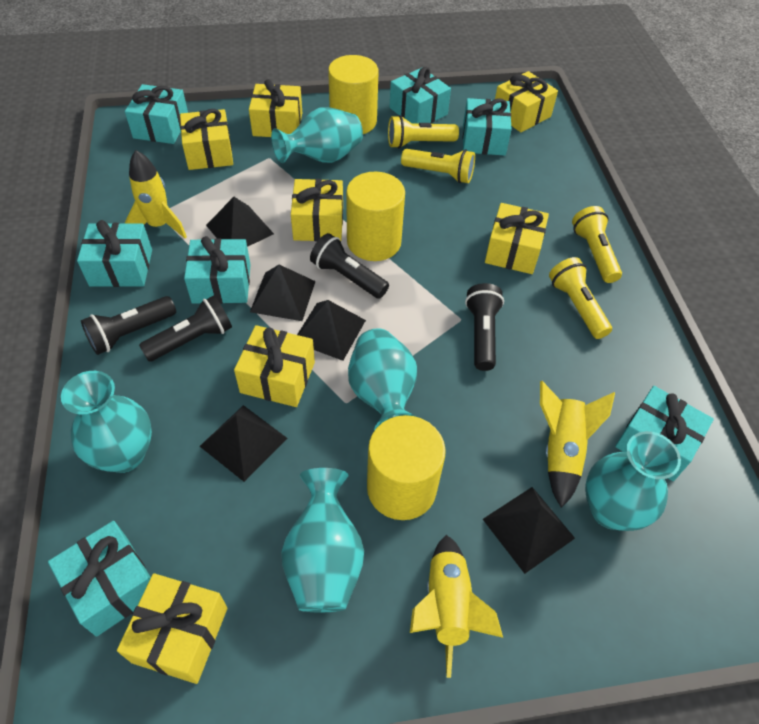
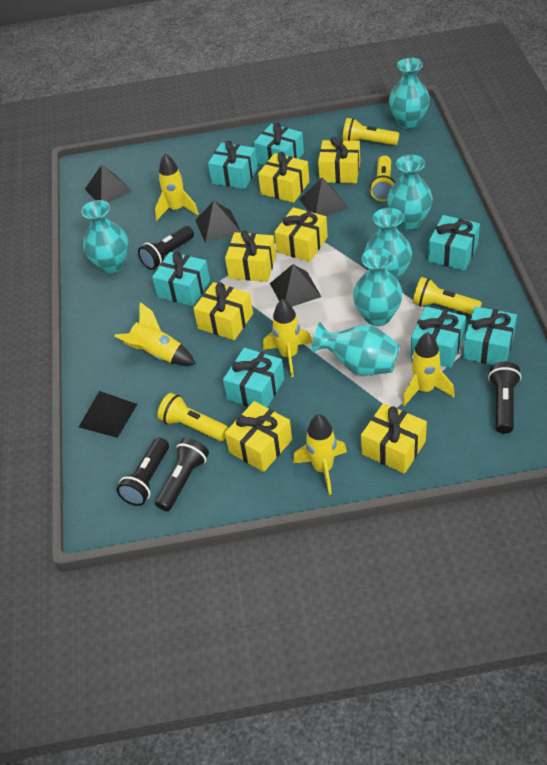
turquoise vase: [61,371,152,473] [271,107,363,163] [281,468,364,612] [348,328,417,431] [585,431,681,531] = 5 -> [81,200,129,274] [311,322,400,376] [353,248,403,326] [364,208,412,281] [387,155,433,230] [389,58,430,129] = 6
yellow cylinder: [328,55,379,134] [346,171,405,261] [367,415,446,520] = 3 -> none = 0
yellow rocket: [125,150,187,238] [410,535,503,678] [540,381,615,508] = 3 -> [114,302,196,365] [155,154,199,221] [263,299,312,377] [293,414,347,495] [402,332,455,406] = 5

